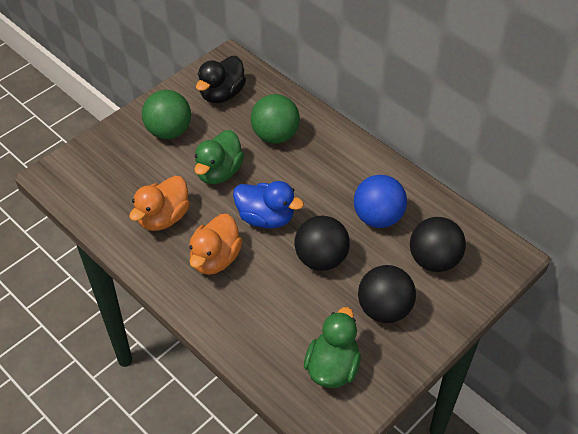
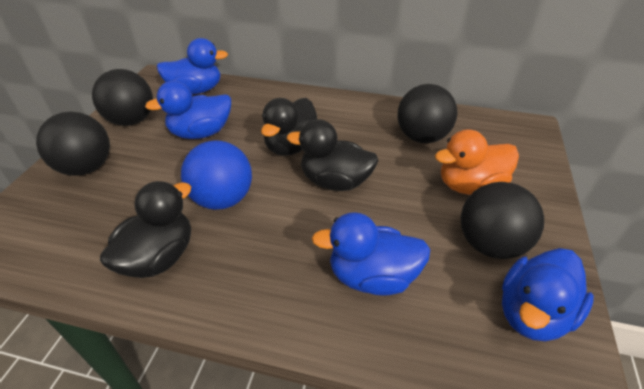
black ball: [295,215,350,271] [358,265,416,323] [410,217,466,272] = 3 -> [36,112,110,176] [92,69,153,126] [397,84,458,143] [461,182,544,259] = 4
black duck: [196,56,246,103] = 1 -> [100,181,191,278] [261,98,317,156] [287,119,378,191] = 3
blue duck: [233,181,304,229] = 1 -> [145,81,231,139] [157,38,228,95] [312,212,430,296] [502,248,594,341] = 4
green ball: [142,90,191,139] [251,94,300,144] = 2 -> none = 0
green duck: [195,130,244,184] [304,307,361,388] = 2 -> none = 0
orange duck: [129,176,190,231] [189,214,243,275] = 2 -> [435,129,519,195] = 1

